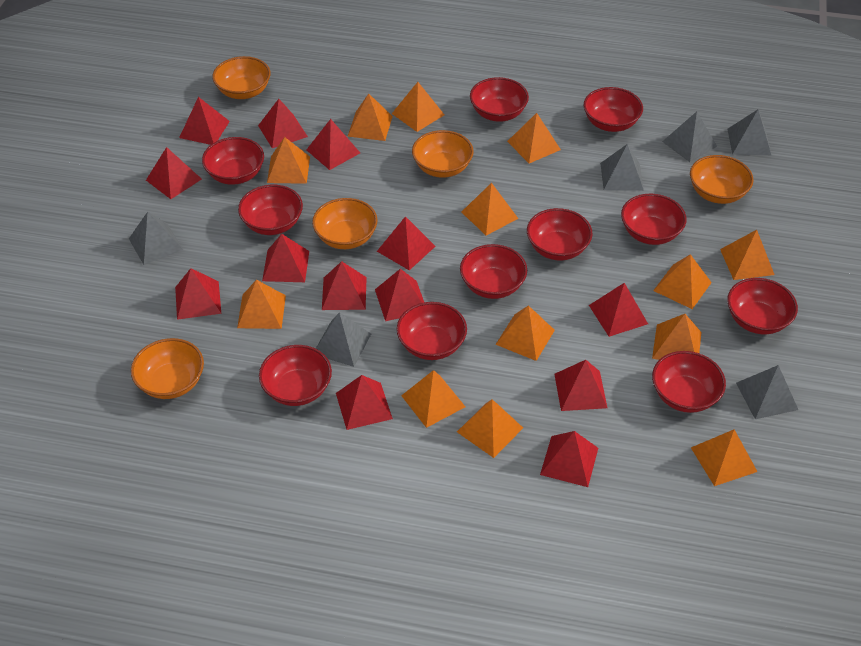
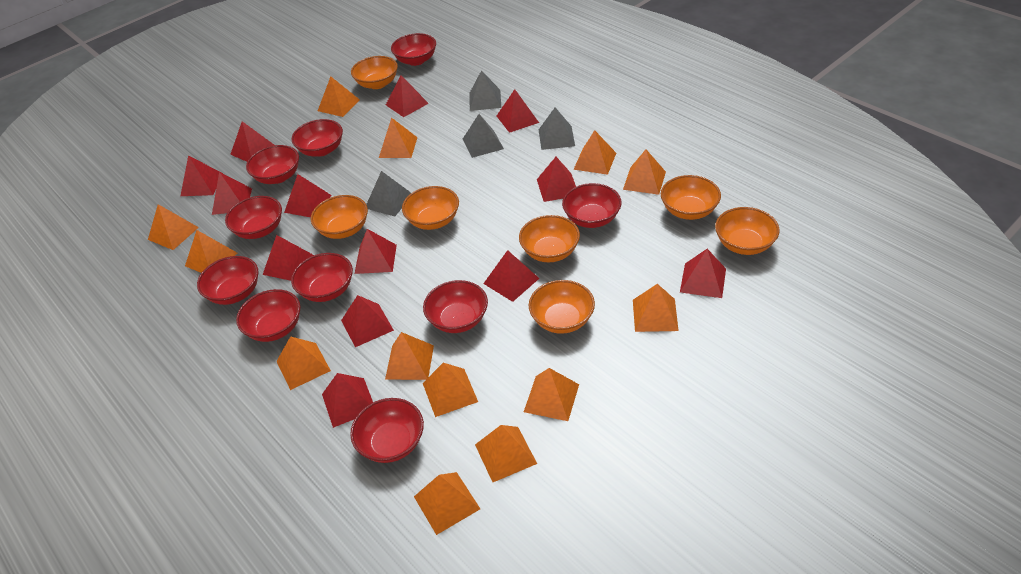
grey pyramid: [129,212,183,265] [316,312,371,367] [600,144,644,191] [662,112,717,162] [728,110,771,155] [736,365,798,419] = 6 -> [366,171,411,216] [463,114,504,158] [469,70,501,111] [539,108,575,150] = 4
orange bowl: [131,338,204,399] [212,56,270,99] [312,198,378,249] [412,130,474,178] [690,155,754,204] = 5 -> [311,195,368,239] [351,56,398,89] [402,186,459,230] [519,215,580,262] [528,280,595,334] [661,175,721,220] [715,207,780,255] = 7
red bowl: [202,137,264,185] [238,185,303,235] [259,345,332,406] [397,302,467,360] [460,244,527,299] [470,77,529,122] [527,208,593,260] [584,87,643,132] [621,194,686,245] [652,351,726,413] [727,278,798,334] = 11 -> [197,256,258,305] [225,196,282,239] [236,289,301,342] [246,145,299,184] [291,119,343,157] [291,253,353,302] [350,398,424,463] [391,33,436,66] [423,280,488,333] [562,183,621,228] = 10

